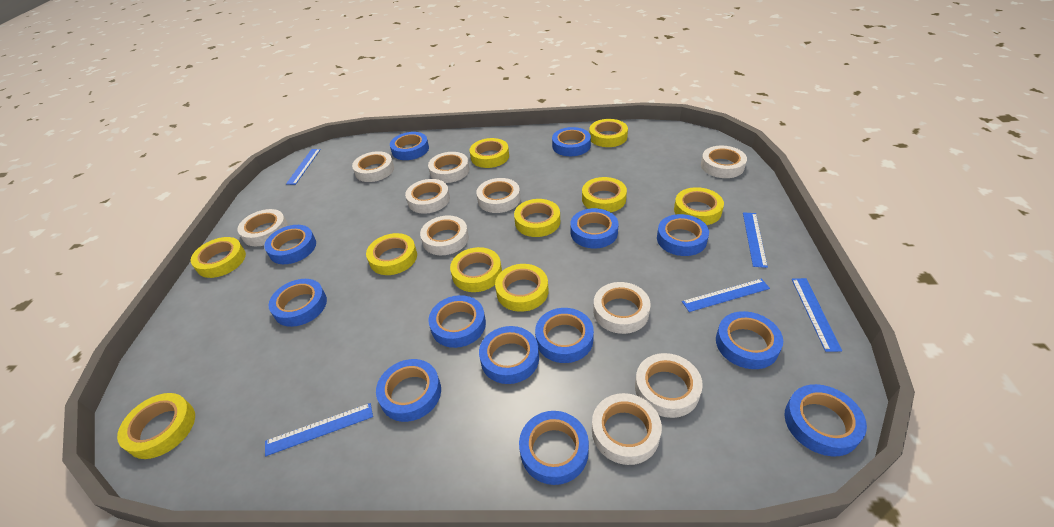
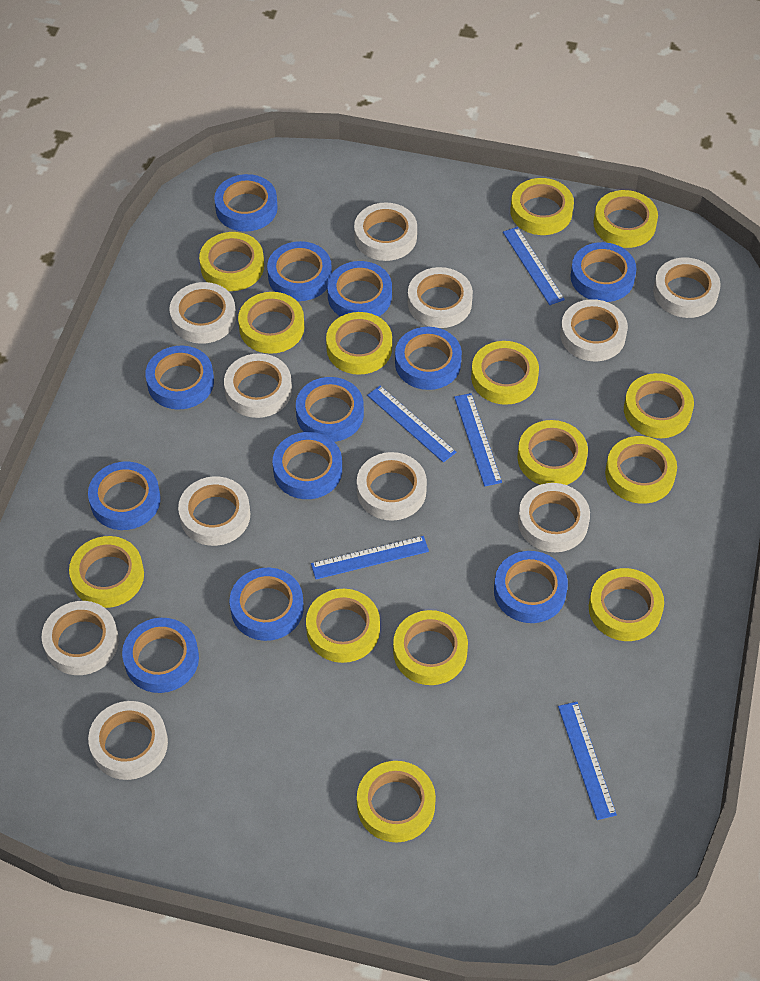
blue tape: [264,225,316,264] [268,279,327,327] [376,359,441,422] [390,132,429,160] [428,295,486,348] [479,326,539,384] [519,411,589,485] [535,308,594,363] [552,127,591,156] [570,208,619,248] [657,214,709,256] [716,311,783,369] [784,384,867,456] = 13 -> [88,462,161,530] [122,618,199,693] [145,346,214,410] [214,174,278,232] [230,568,304,641] [267,241,332,301] [272,432,342,499] [296,377,364,442] [327,261,392,317] [395,327,462,390] [494,551,568,623] [570,242,637,302] = 12
white tape: [237,209,288,246] [352,151,394,182] [405,179,450,214] [420,216,469,255] [428,152,469,183] [476,178,520,213] [592,393,662,465] [593,282,651,334] [635,353,703,418] [701,146,747,178] = 10 -> [42,601,119,675] [88,701,168,780] [170,282,236,344] [178,476,250,546] [224,353,292,418] [354,203,417,261] [357,452,427,521] [408,267,473,328] [518,483,590,552] [560,299,628,361] [653,257,721,318] = 11
yellow tape: [117,393,195,459] [191,237,246,278] [366,233,417,275] [450,247,502,292] [470,138,509,168] [495,264,548,312] [514,199,560,237] [582,177,627,212] [589,119,628,147] [674,187,724,225] = 10 -> [69,536,144,608] [199,232,264,291] [238,292,304,354] [306,589,380,663] [326,312,392,375] [357,761,436,842] [393,610,468,685] [471,341,539,405] [510,178,574,235] [517,420,588,485] [589,568,664,641] [593,190,658,248] [605,436,677,504] [624,373,694,438] = 14

